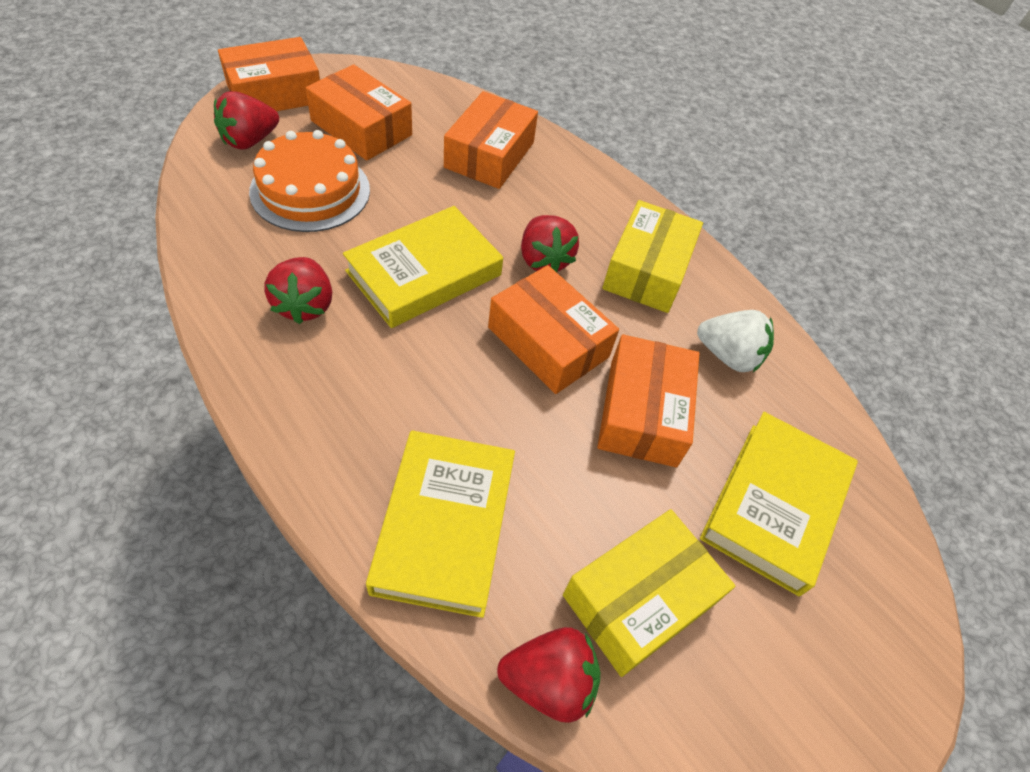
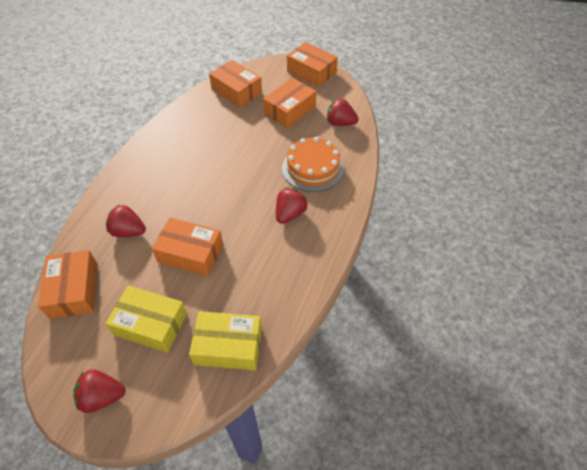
white strawberry: [697,310,774,372] = 1 -> none = 0
yellow book: [343,206,503,328] [366,430,515,618] [700,412,858,596] = 3 -> none = 0

